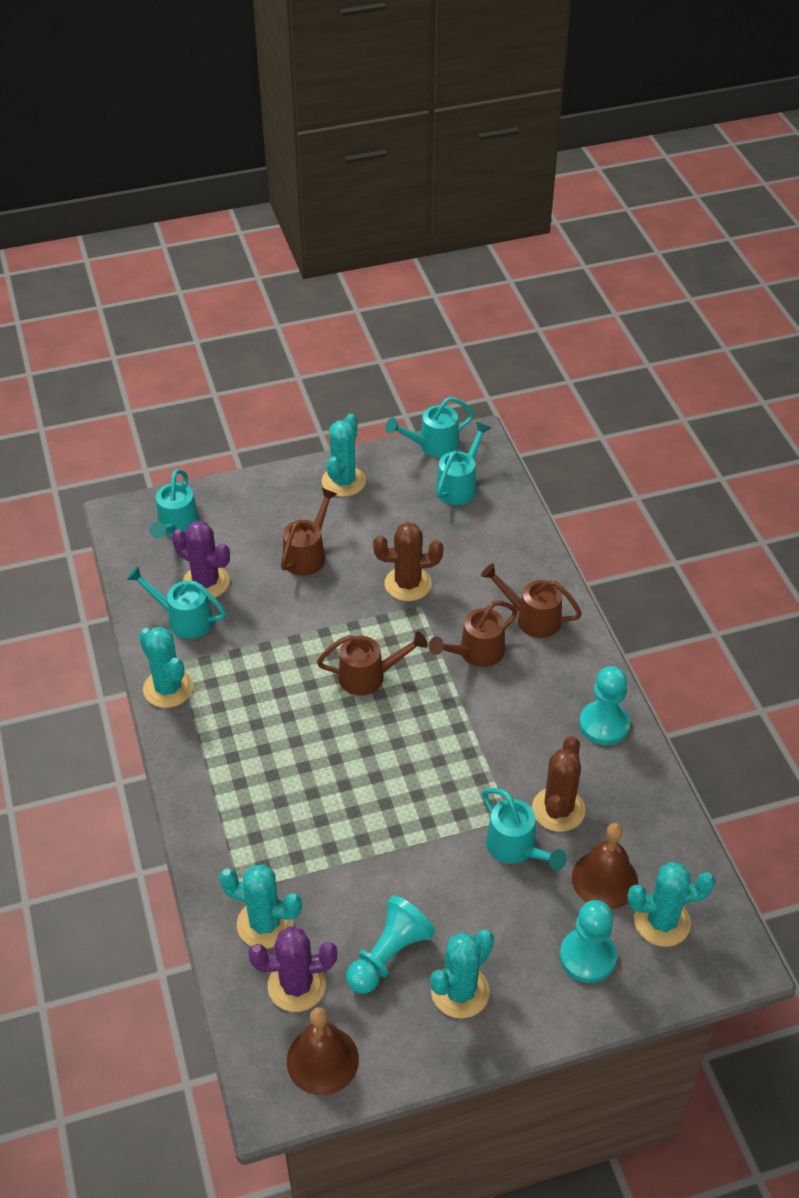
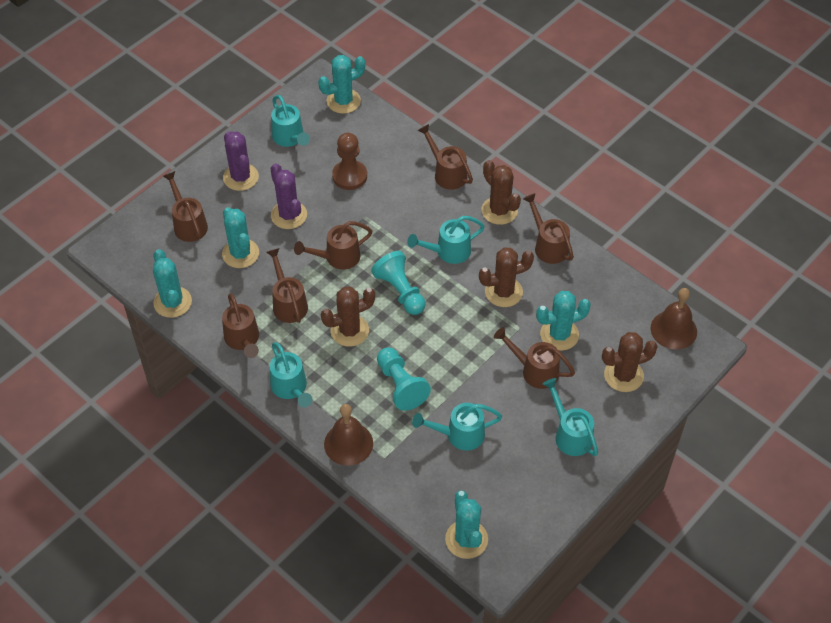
brown cactus: [373,522,443,601] [532,736,585,832] = 2 -> [321,287,375,347] [479,247,534,307] [482,160,521,225] [602,332,658,392] = 4
brown pawn: none = 0 -> [332,133,367,190] = 1
brown watering can: [281,488,337,576] [317,631,428,696] [429,600,518,667] [481,564,582,638] = 4 -> [163,171,208,242] [222,294,259,358] [266,248,308,323] [294,221,372,270] [418,124,473,190] [494,327,575,389] [523,193,574,264] = 7
turquoise pawn: [346,895,436,994] [560,900,617,983] [579,666,630,745] = 3 -> [371,251,426,315] [377,347,431,411] = 2

